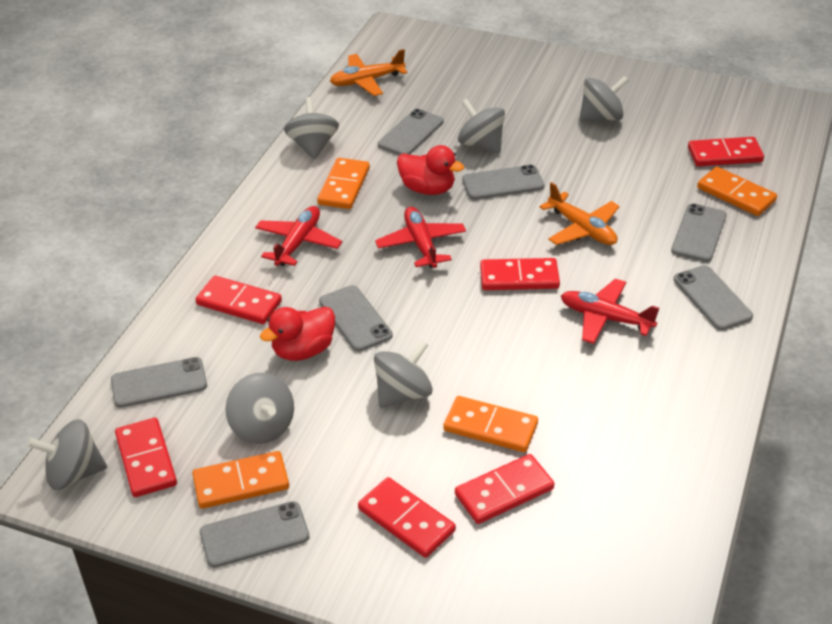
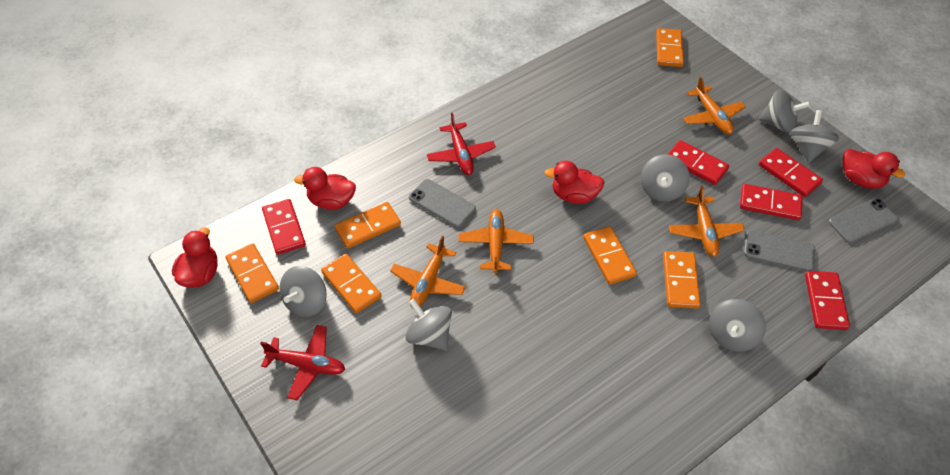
grey phone: [111,357,207,408] [200,501,309,568] [319,285,393,351] [378,109,444,155] [462,165,544,200] [671,204,727,262] [673,265,753,330] = 7 -> [409,179,476,228] [744,230,815,271] [829,198,899,243] = 3
orange domino: [192,451,289,509] [317,158,370,209] [443,396,538,452] [697,167,777,216] = 4 -> [225,243,279,303] [321,254,382,313] [335,202,401,248] [583,226,637,285] [656,28,684,67] [663,251,701,309] = 6
orange plane: [330,49,407,96] [539,182,620,245] = 2 -> [390,236,466,307] [458,209,534,273] [669,185,744,257] [683,77,746,135] = 4
red domino: [115,418,177,497] [196,276,282,324] [358,477,456,558] [455,454,555,524] [480,258,560,290] [688,137,764,166] = 6 -> [262,199,306,255] [667,140,729,185] [740,184,803,220] [759,148,823,197] [805,271,850,330] = 5
red duck: [260,307,335,361] [397,145,464,195] = 2 -> [172,227,218,288] [294,167,356,210] [544,161,605,204] [843,149,905,189] = 4
red plane: [255,206,342,266] [375,207,466,268] [561,279,659,344] = 3 -> [260,325,345,400] [427,113,496,175] = 2

